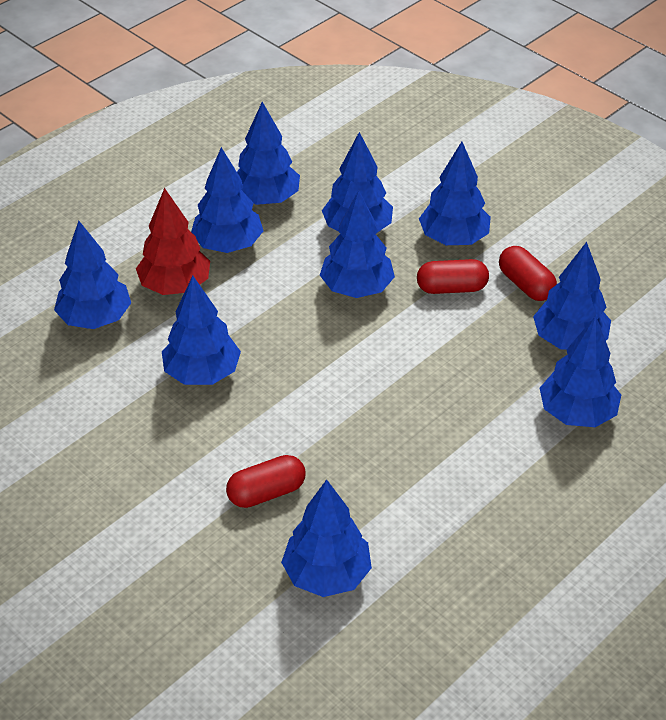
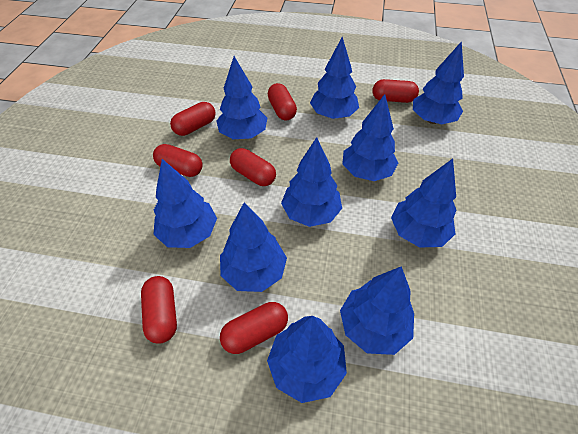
red capsule: [226,455,306,508] [417,259,489,294] [499,246,557,301] = 3 -> [141,276,177,344] [153,144,203,177] [170,102,216,136] [220,302,288,354] [230,148,276,186] [268,83,297,121] [372,79,419,103] = 7
red tree: [136,188,210,295] = 1 -> none = 0

